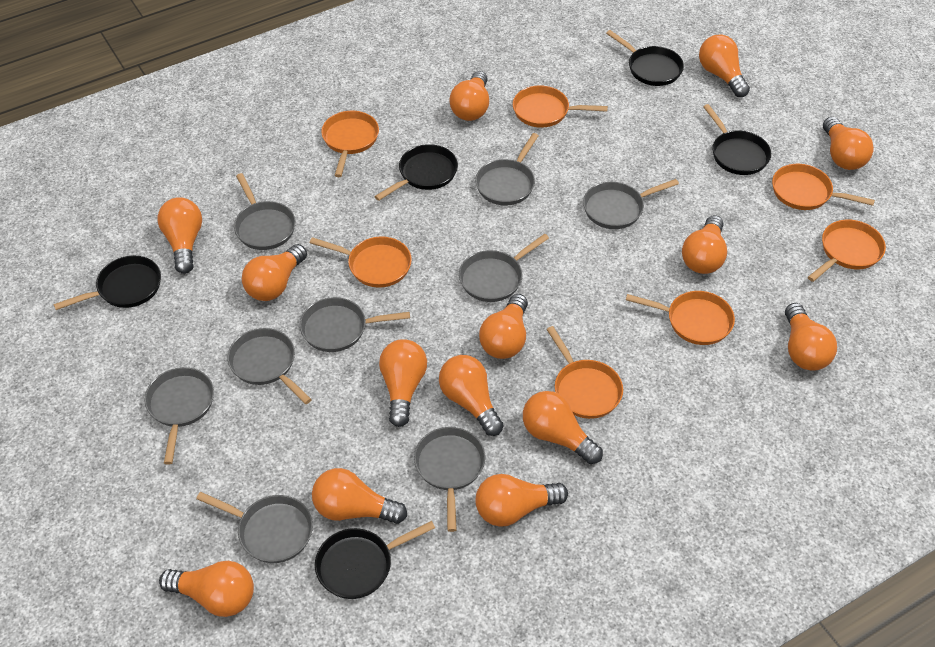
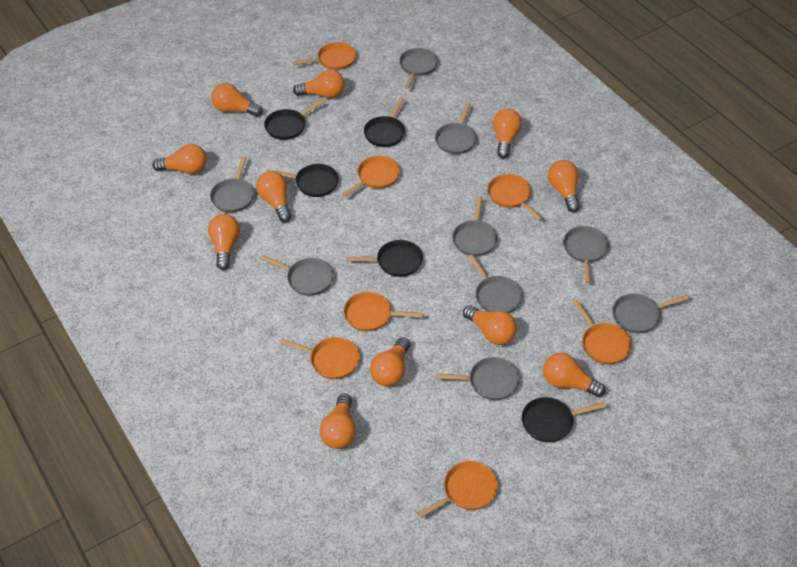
orange light bulb: [157,197,202,274] [159,561,254,617] [242,244,307,301] [312,468,407,524] [379,339,427,427] [439,355,503,436] [449,71,489,121] [475,474,568,527] [479,294,528,359] [523,391,603,464] [682,215,727,274] [699,34,750,97] [785,303,837,371] [823,117,874,170] = 14 -> [152,144,207,174] [208,214,240,270] [211,83,263,117] [256,171,291,222] [293,70,345,98] [319,393,356,449] [370,337,410,387] [463,305,517,345] [493,109,522,158] [543,353,606,397] [548,160,580,212] = 11

